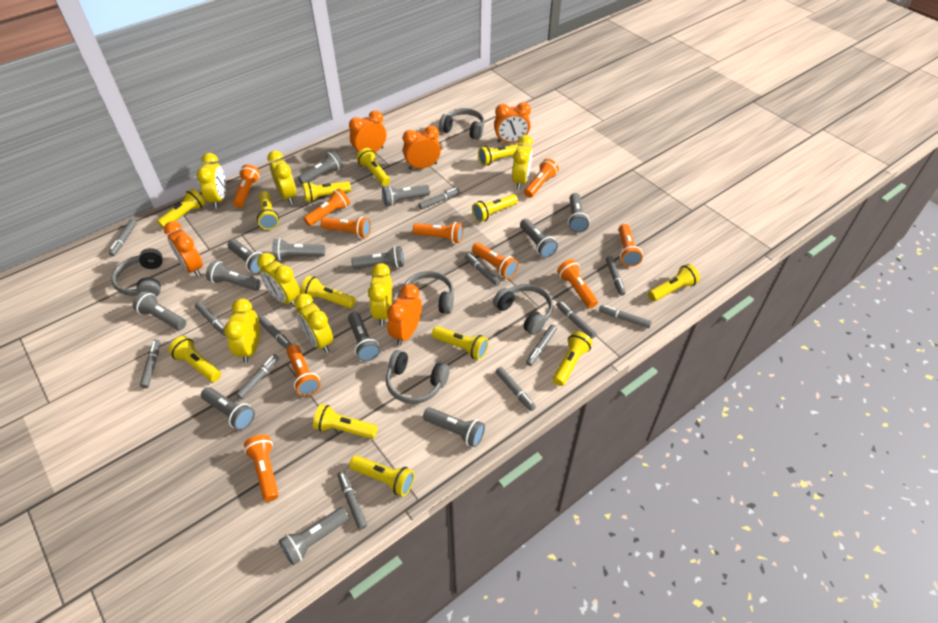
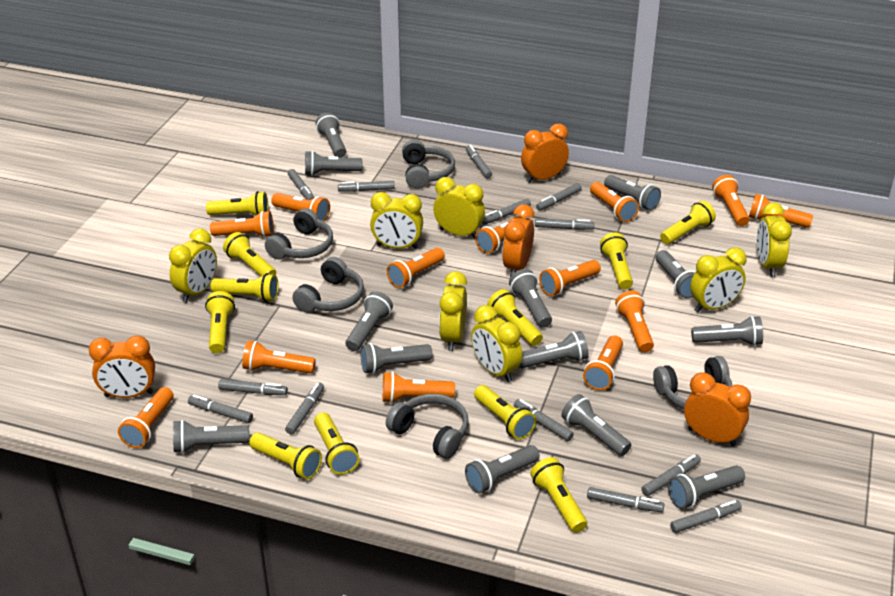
orange clock: [164,221,203,277] [349,110,386,153] [387,284,422,346] [403,126,441,170] [494,102,531,143] = 5 -> [89,335,155,398] [502,204,534,277] [521,124,569,183] [684,372,751,446] = 4
orange flashlight: [233,165,260,208] [244,435,279,502] [286,344,321,396] [303,188,350,226] [321,217,371,238] [413,222,463,244] [472,243,519,279] [524,159,559,198] [557,259,598,308] [619,224,643,267] = 10 -> [118,387,174,448] [210,211,274,238] [242,341,316,374] [271,193,330,221] [382,371,455,403] [387,248,445,288] [475,215,527,254] [539,260,601,296] [583,335,623,390] [590,182,639,222] [615,291,654,352] [712,175,750,226] [749,194,813,228] = 13
yellow flashlight: [157,189,205,229] [168,336,221,382] [257,191,279,230] [300,276,356,308] [303,181,351,202] [313,404,378,439] [349,455,415,497] [356,148,390,186] [432,326,488,360] [472,194,518,222] [478,144,520,166] [553,331,593,386] [648,264,700,301] = 13 -> [205,291,235,353] [206,191,269,216] [211,273,279,302] [223,232,276,276] [249,432,322,480] [314,412,359,475] [474,385,536,440] [487,289,543,346] [530,457,587,533] [600,233,633,289] [660,201,716,244] = 11

